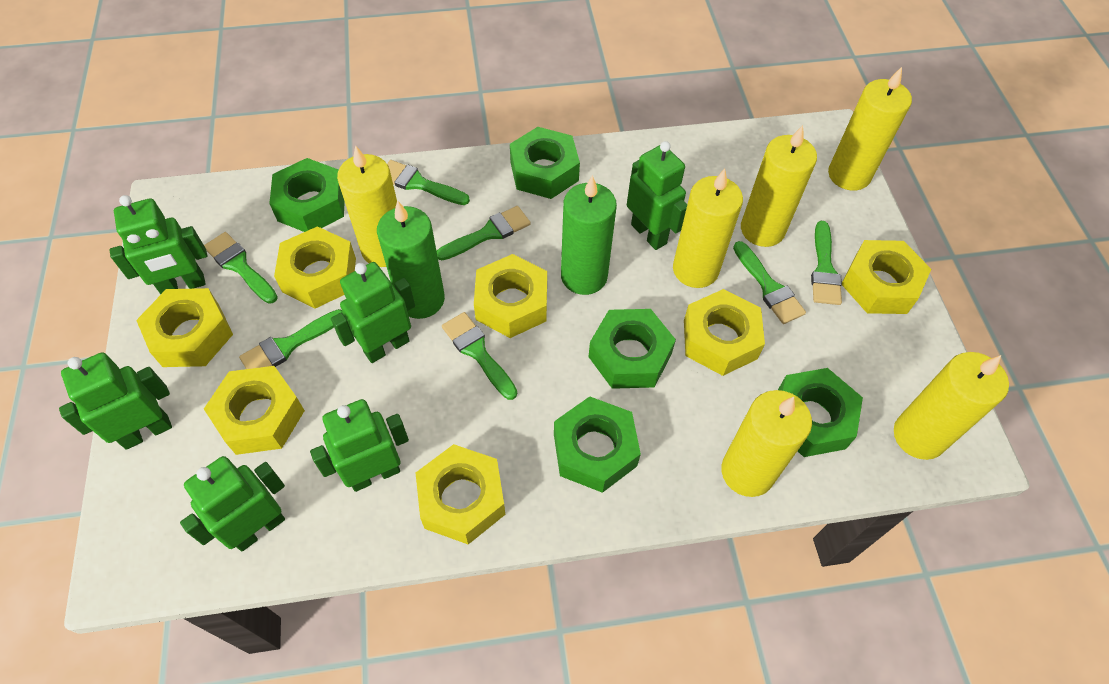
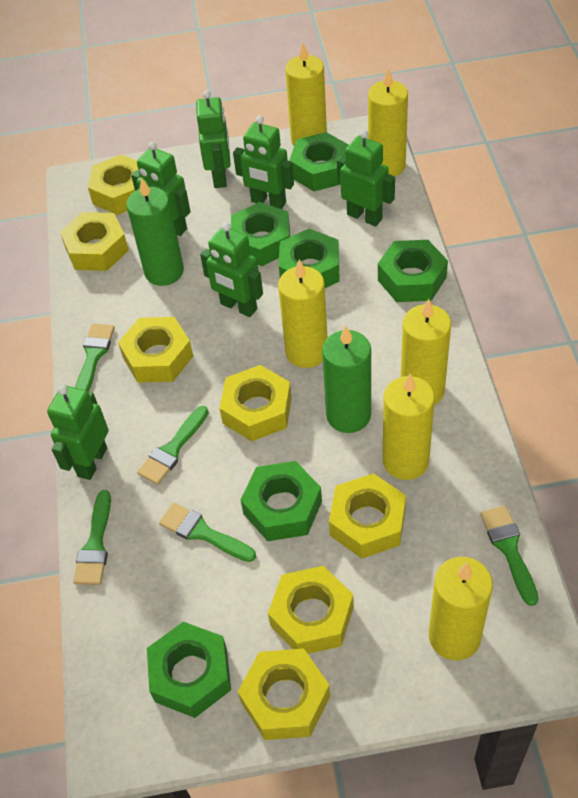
green brush: [204,232,278,304] [239,309,344,369] [387,160,470,205] [437,206,531,260] [442,312,517,400] [733,241,806,324] [811,221,842,305] = 7 -> [73,490,111,585] [75,323,115,392] [137,406,209,485] [159,503,256,562] [480,505,539,606] = 5
green nut: [269,158,345,232] [510,127,580,199] [554,396,641,493] [588,309,676,389] [778,368,863,457] = 5 -> [147,622,231,718] [231,202,290,266] [241,461,322,541] [279,229,339,288] [289,132,349,191] [378,240,448,302] = 6

